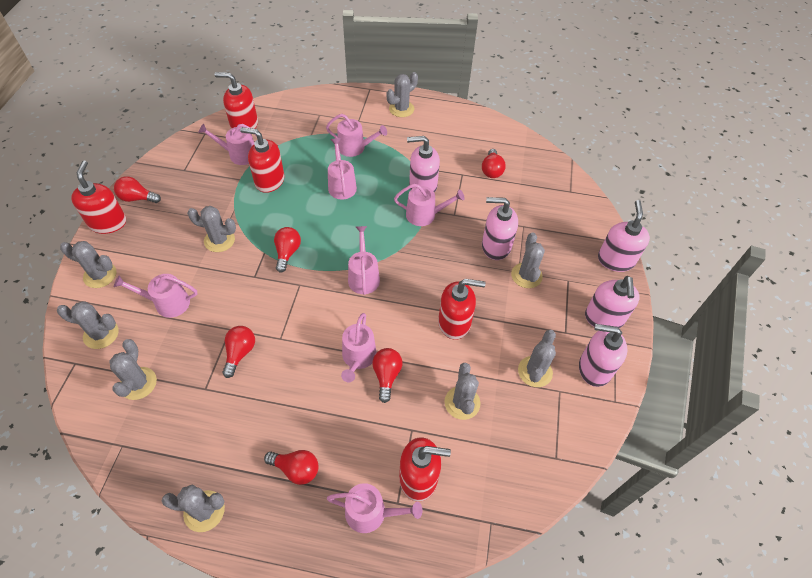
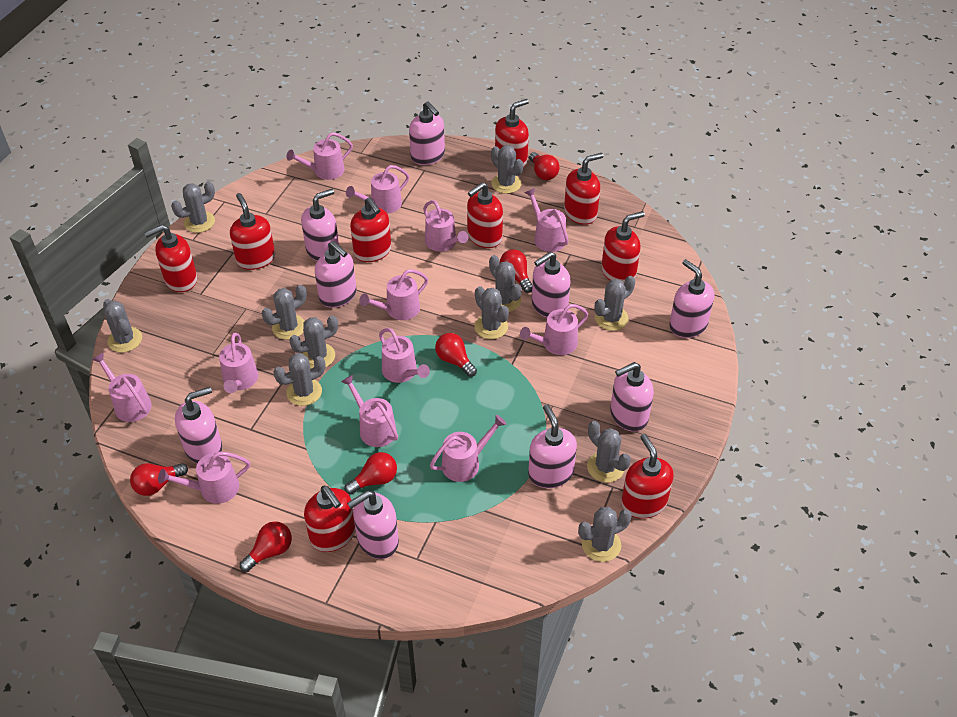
grey cactus: [57,301,119,349] [60,241,117,288] [109,339,157,400] [162,485,225,532] [187,206,236,252] [386,72,418,117] [444,363,480,420] [511,232,545,288] [518,330,556,387] = 9 -> [103,299,142,353] [171,181,215,233] [262,285,307,340] [273,353,325,406] [289,316,338,369] [474,286,509,339] [489,255,522,312] [491,145,523,194] [578,507,632,562] [587,421,631,483] [595,276,635,331] = 11
pink soap dispenser: [407,136,440,193] [482,197,518,260] [579,324,627,387] [585,276,640,328] [598,200,650,272] = 5 -> [175,387,222,464] [301,189,339,261] [315,241,357,308] [347,490,399,559] [409,101,445,165] [528,404,577,488] [532,252,570,318] [610,362,654,432] [669,259,714,338] = 9
pink watering can: [114,274,198,318] [198,124,256,165] [326,114,387,157] [327,483,422,533] [328,138,357,199] [341,313,377,382] [348,226,380,295] [394,184,464,226] = 8 -> [92,352,152,422] [158,452,250,504] [219,333,258,393] [286,132,353,180] [341,375,398,447] [346,165,409,214] [359,269,428,320] [379,328,430,383] [423,200,468,252] [430,415,506,482] [520,304,588,355] [525,188,569,252] = 12
red soap dispenser: [71,161,126,234] [214,72,258,129] [240,127,284,193] [399,437,451,502] [438,279,486,340] = 5 -> [144,225,197,292] [230,193,275,270] [304,486,356,552] [350,197,391,262] [467,182,503,248] [495,99,529,167] [564,153,603,225] [601,211,645,283] [621,434,674,519] = 9

